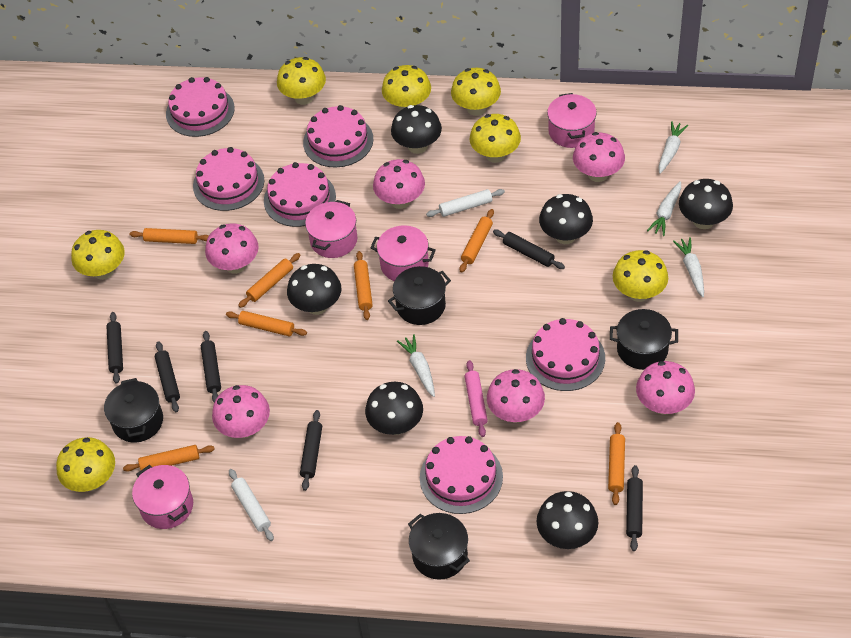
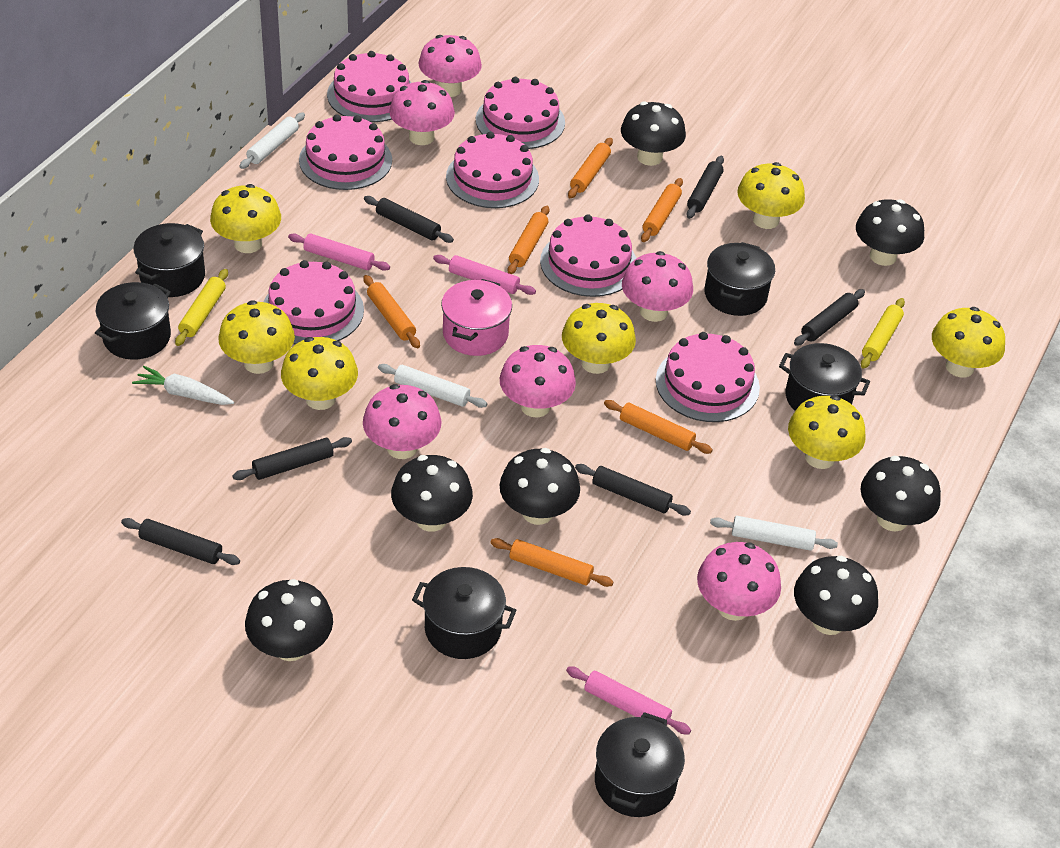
black mushroom: [287,264,341,315] [365,382,423,435] [391,105,442,154] [537,491,598,549] [539,194,593,244] [679,179,733,229] = 6 -> [245,579,333,661] [391,455,473,532] [500,448,580,525] [621,101,686,166] [794,556,878,635] [856,199,924,266] [860,456,941,532] = 7
black pot: [104,378,163,443] [388,266,451,325] [408,513,470,580] [610,309,678,370] = 4 -> [95,282,171,360] [134,223,205,297] [412,567,517,659] [595,712,685,817] [704,242,775,316] [779,343,870,411] = 6
orange rolling pin: [123,445,215,472] [130,228,209,244] [226,311,307,336] [238,253,300,308] [354,251,373,320] [459,209,494,273] [608,422,625,505] = 7 -> [363,275,420,348] [490,538,613,587] [508,206,549,274] [568,138,613,198] [604,400,713,454] [641,178,683,242] = 6
pink cake: [166,77,235,137] [193,147,264,211] [264,162,336,227] [303,105,373,167] [420,436,503,514] [526,318,605,391] = 6 -> [263,260,364,344] [299,114,392,190] [327,51,411,122] [446,132,539,208] [476,77,565,149] [540,214,636,297] [656,332,760,422] = 7
pink pot: [132,465,193,529] [305,200,358,258] [370,225,436,281] [547,93,597,148] = 4 -> [441,279,512,356] = 1
pink rolling pin: [465,360,488,437] = 1 -> [288,233,390,271] [433,255,536,295] [566,666,691,734] = 3
white carrot: [397,334,435,397] [647,181,681,236] [658,121,688,174] [673,237,704,297] = 4 -> [132,366,234,405] = 1
white rolling pin: [229,469,274,541] [426,189,505,217] = 2 -> [240,112,305,169] [378,364,487,408] [710,516,838,551] = 3
yellow rolling pin: none = 0 -> [175,269,228,346] [861,298,905,369] = 2

